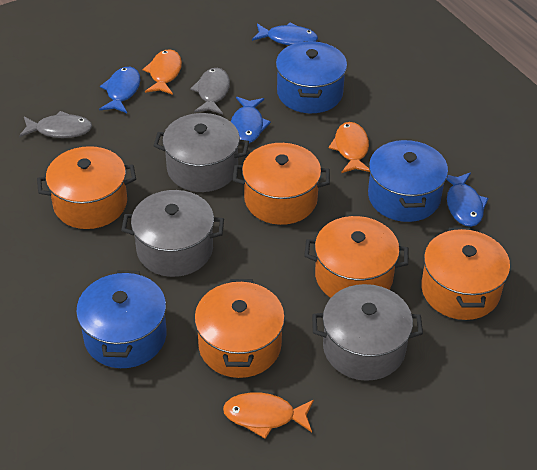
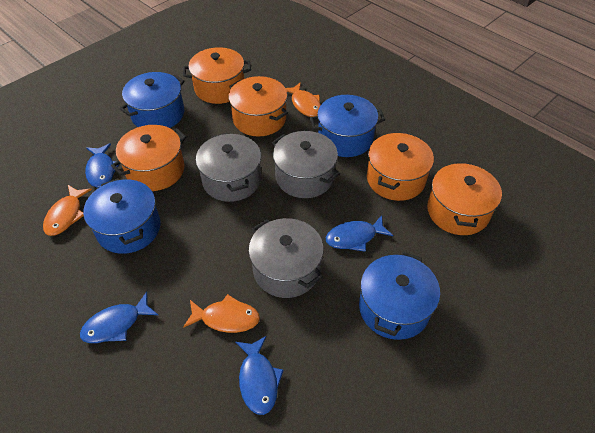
blue pot: [76,270,166,368] [276,41,347,113] [368,139,448,222] = 3 -> [83,178,161,254] [119,72,185,128] [310,95,385,157] [359,251,440,340] = 4
grey fish: [19,111,92,138] [190,68,230,114] = 2 -> none = 0

